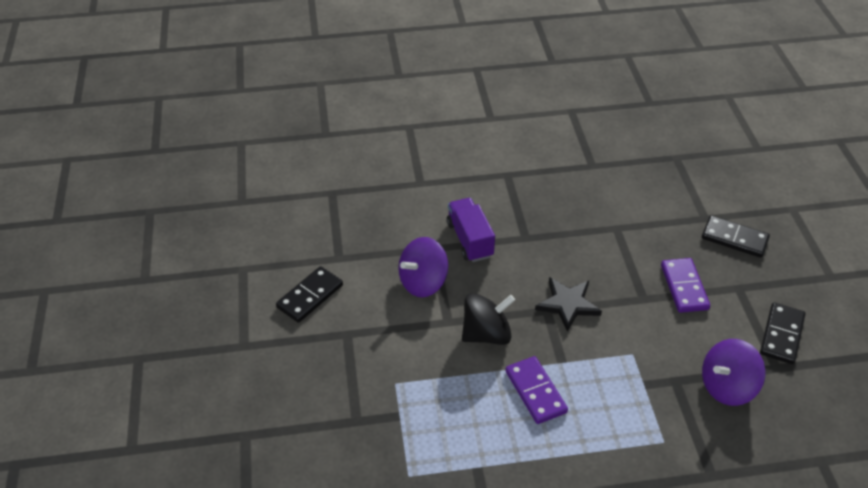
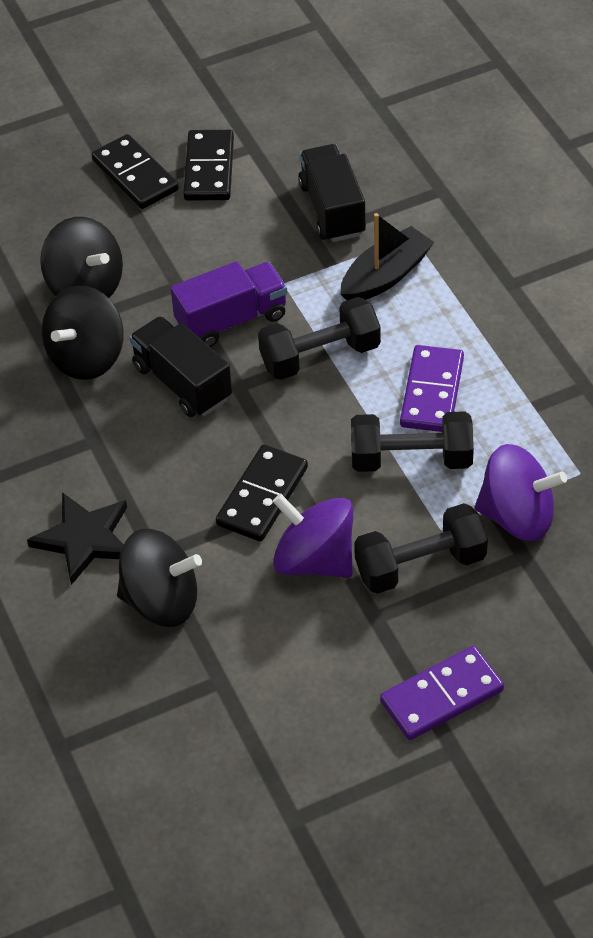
black boat: none = 0 -> [340,213,434,301] = 1
black dumbbell: none = 0 -> [258,297,381,380] [351,411,474,472] [354,503,488,594] = 3
black spinning top: [462,293,515,345] = 1 -> [40,217,123,298] [42,286,124,380] [117,529,202,627] = 3
black truck: none = 0 -> [129,316,232,417] [298,144,366,242] = 2

